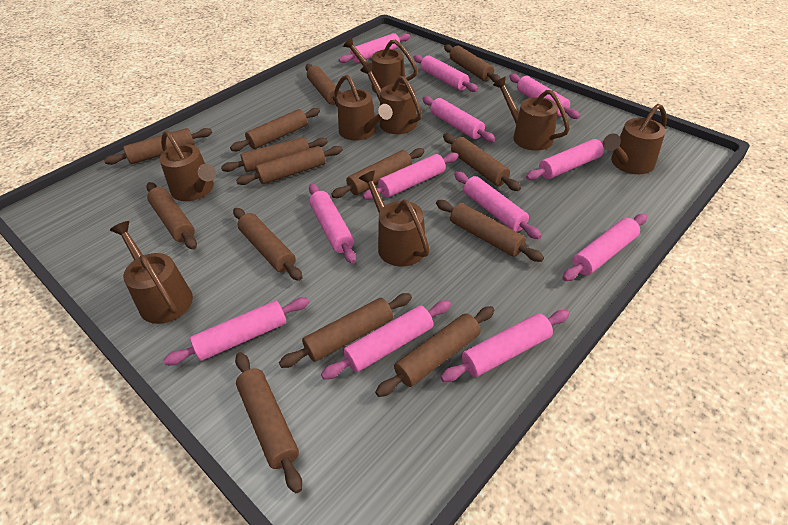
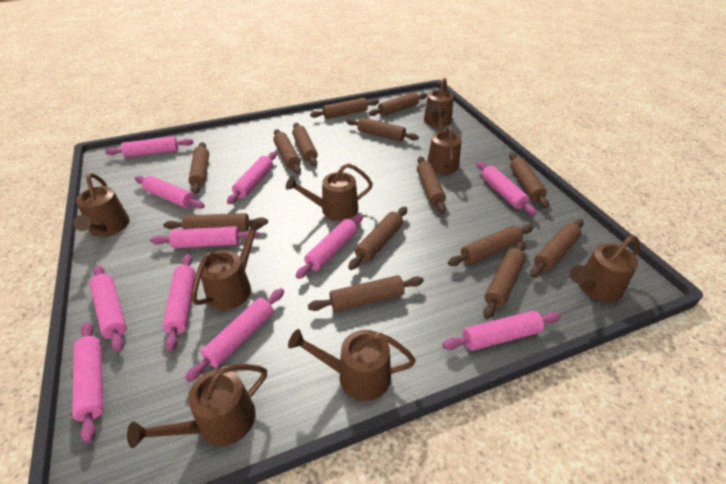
pink rolling pin: [163,297,309,365] [309,184,356,264] [321,301,451,380] [339,33,410,63] [362,153,459,200] [413,55,478,92] [422,96,495,142] [440,310,569,382] [454,171,541,239] [509,74,580,119] [526,139,604,180] [562,214,647,281] = 12 -> [72,322,103,443] [90,265,127,352] [105,136,194,157] [135,176,205,209] [150,226,259,248] [162,254,196,351] [185,288,284,382] [227,152,276,204] [295,213,363,279] [442,311,561,351] [476,161,537,216] = 11

